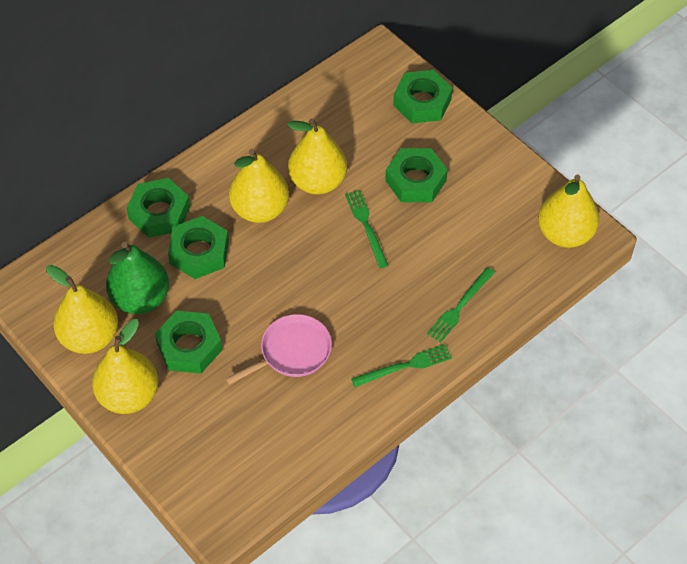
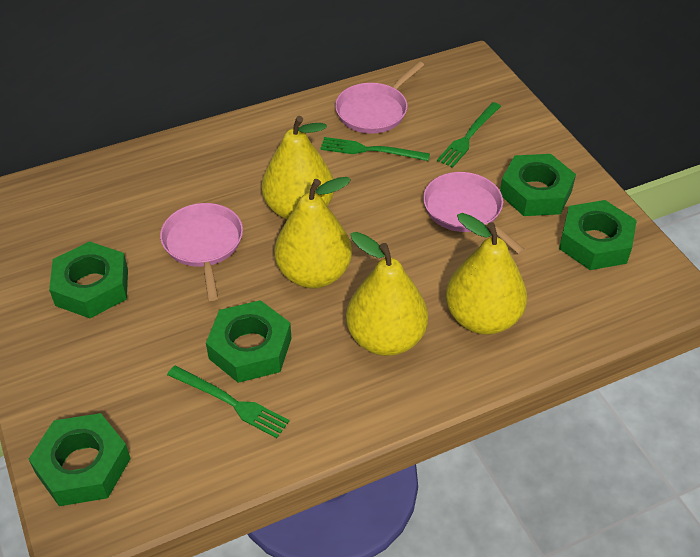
green pear: [106,242,169,314] = 1 -> none = 0
pink pan: [226,314,332,385] = 1 -> [160,203,243,301] [335,61,424,134] [423,172,525,255] = 3
yellow pear: [46,265,118,354] [92,319,159,414] [229,149,289,223] [288,118,347,195] [538,175,599,248] = 5 -> [262,116,334,219] [274,177,352,288] [346,232,428,356] [446,213,527,335] = 4

